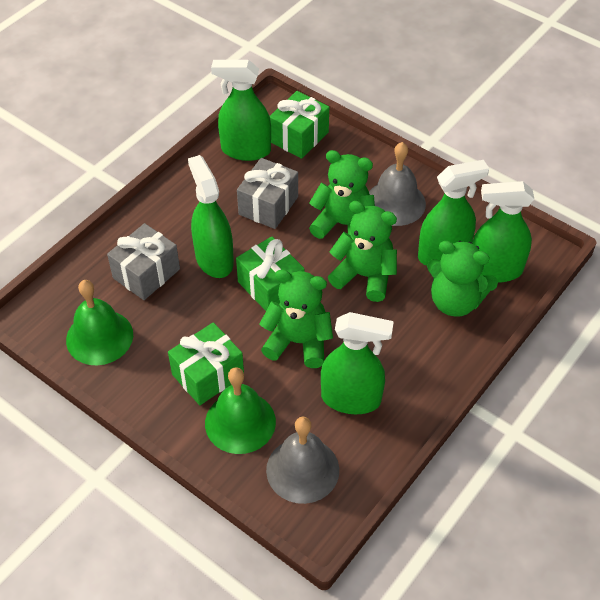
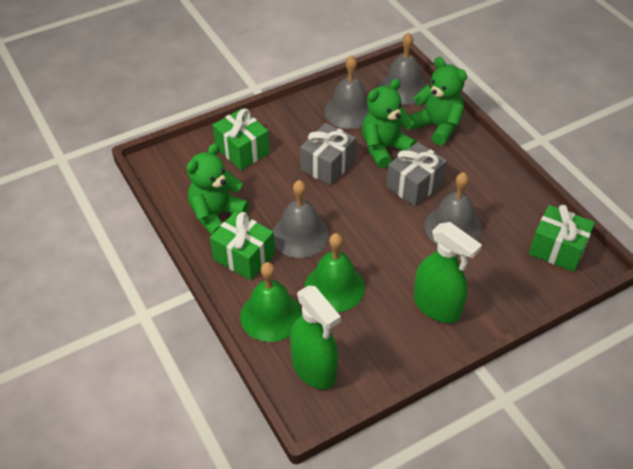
green spray bottle: [188,155,234,278] [211,60,271,161] [321,312,394,414] [418,160,489,266] [472,181,534,283] = 5 -> [290,285,341,389] [414,222,482,323] = 2
green teddy bear: [260,269,333,368] [309,150,375,239] [328,201,397,302] [427,241,498,317] = 4 -> [186,143,249,235] [362,79,417,168] [409,57,467,146] = 3
grey bell: [266,417,339,504] [369,142,426,226] = 2 -> [273,180,329,258] [324,55,369,129] [379,32,426,105] [425,172,482,245] = 4

